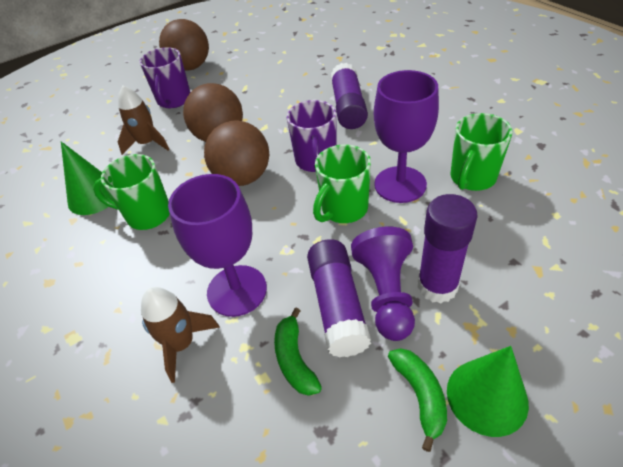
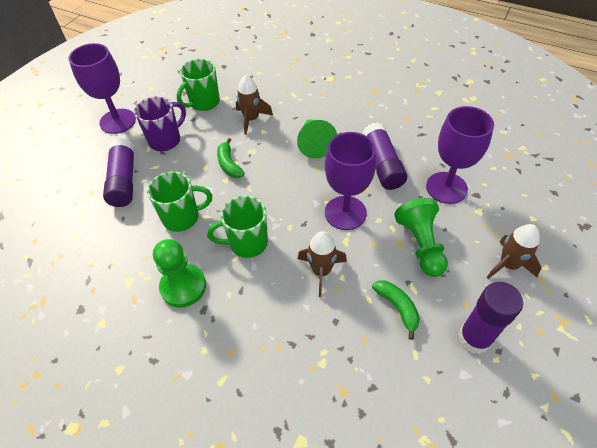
brown ball: [159,19,209,71] [183,83,243,142] [204,120,269,186] = 3 -> none = 0
brown rocket: [118,86,170,155] [141,287,219,383] = 2 -> [236,75,273,135] [298,231,347,297] [486,224,542,279] = 3
green cone: [61,141,113,215] [447,346,529,437] = 2 -> [297,120,337,159] = 1
green pawn: none = 0 -> [153,239,206,308] [394,198,448,277] = 2
purple goblet: [168,174,267,317] [374,70,439,203] = 2 -> [69,43,136,134] [325,132,376,230] [426,106,494,204] = 3
purple mug: [139,47,190,108] [287,100,336,172] = 2 -> [134,96,186,151] = 1
purple pawn: [351,226,415,341] = 1 -> none = 0

